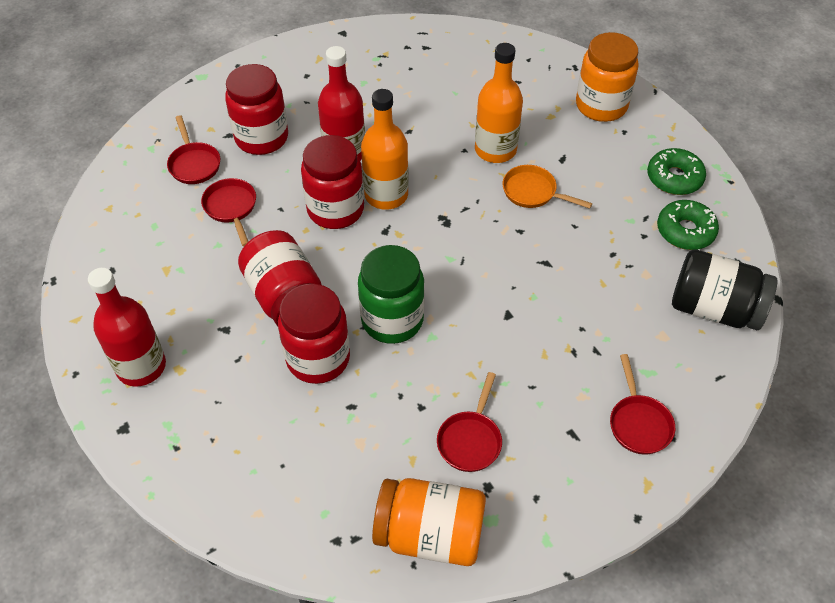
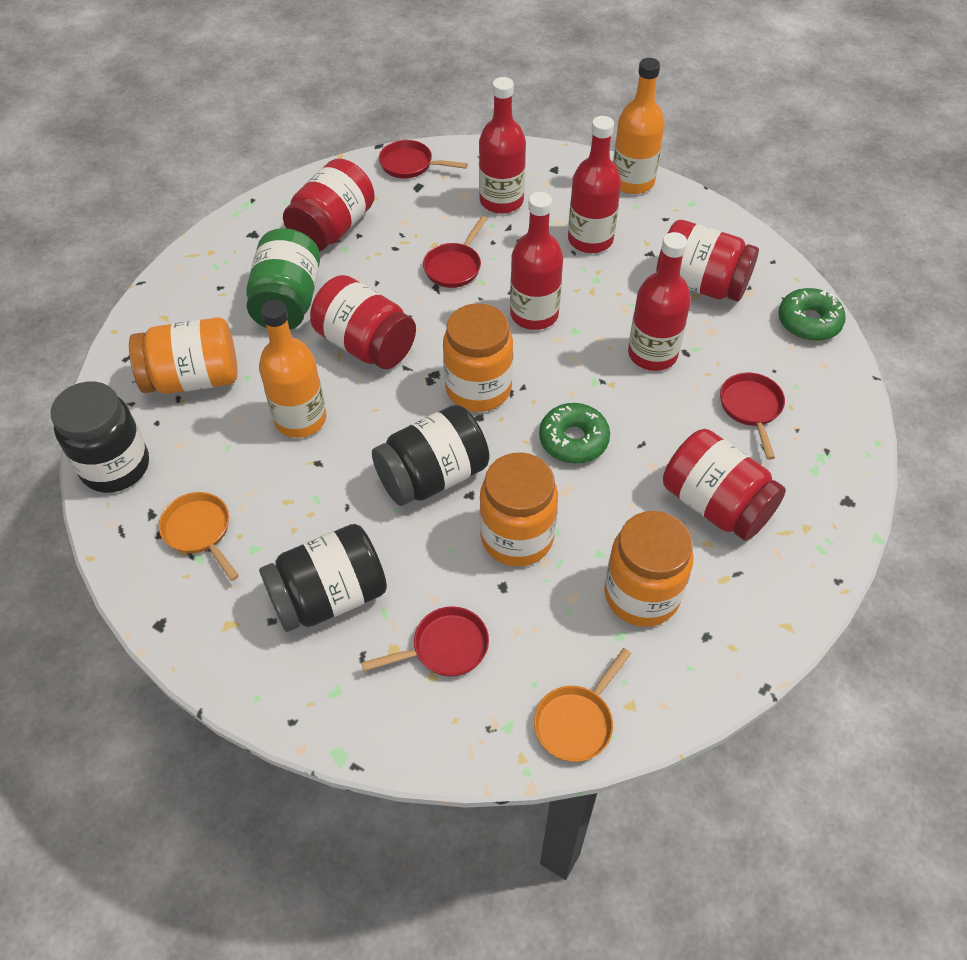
black jar: [672,250,777,330] = 1 -> [51,382,149,493] [259,524,387,632] [372,405,489,506] = 3
orange jar: [372,478,486,566] [576,32,639,122] = 2 -> [129,317,237,394] [443,304,513,412] [479,453,558,567] [604,511,693,627] = 4
orange pan: [503,165,592,209] = 1 -> [159,492,239,581] [534,648,631,762] = 2
red bottle: [88,268,166,387] [318,46,365,161] = 2 -> [479,77,526,214] [510,192,563,330] [568,116,621,253] [628,232,691,371] = 4

